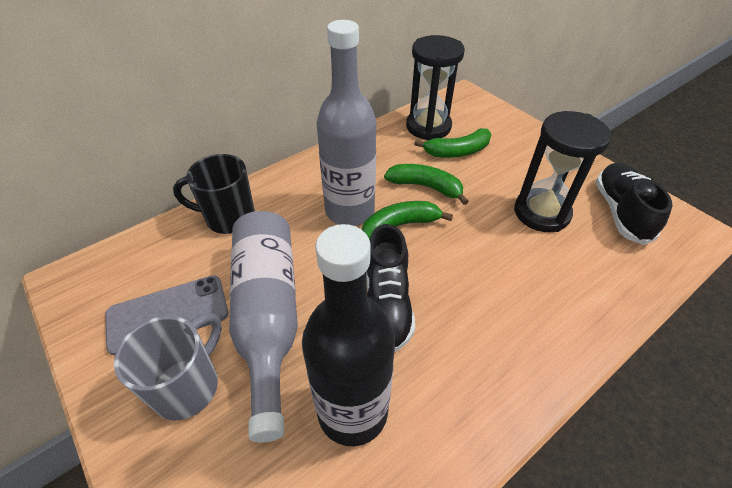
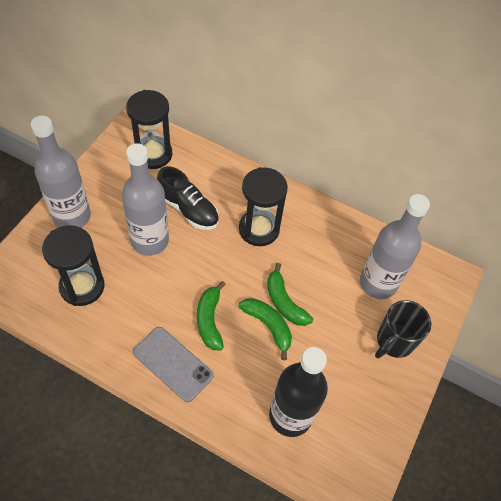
black hourglass: [406,35,465,140] [514,111,611,232] = 2 -> [42,225,105,306] [126,90,172,169] [239,167,288,246] = 3
black shoe: [367,224,415,352] [596,163,672,245] = 2 -> [157,166,219,230] = 1
grey bottle: [229,211,298,442] [317,20,376,226] = 2 -> [31,116,91,228] [121,143,169,256] [360,194,430,299] = 3
grey mug: [114,313,222,421] = 1 -> none = 0

